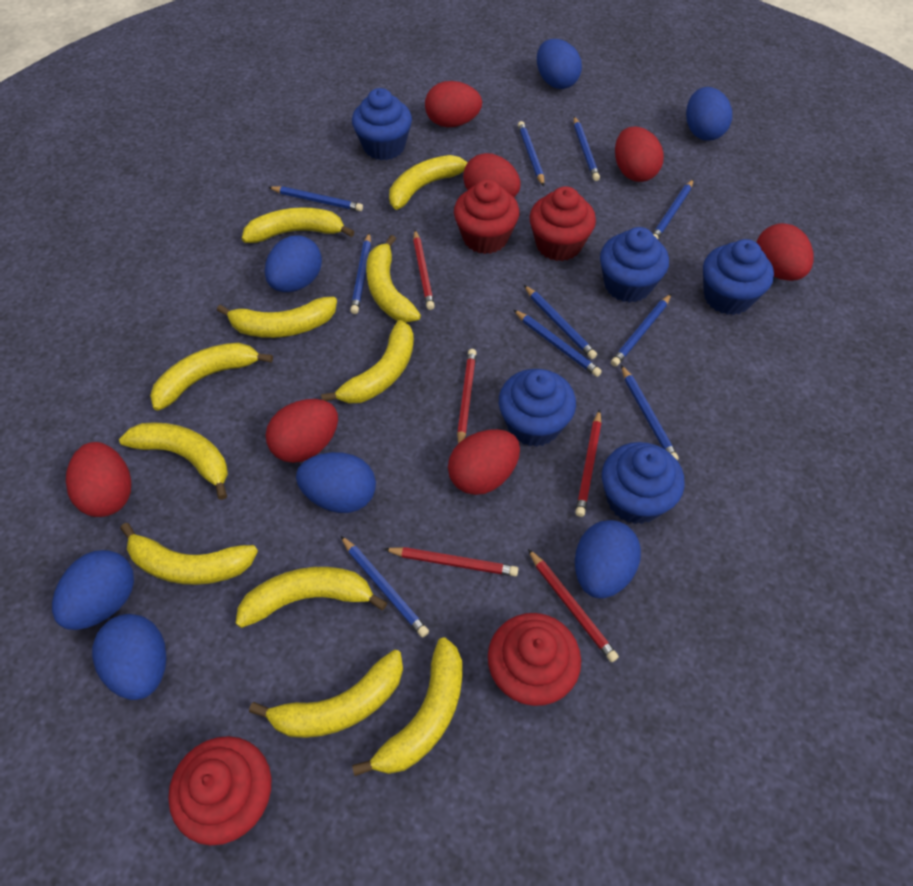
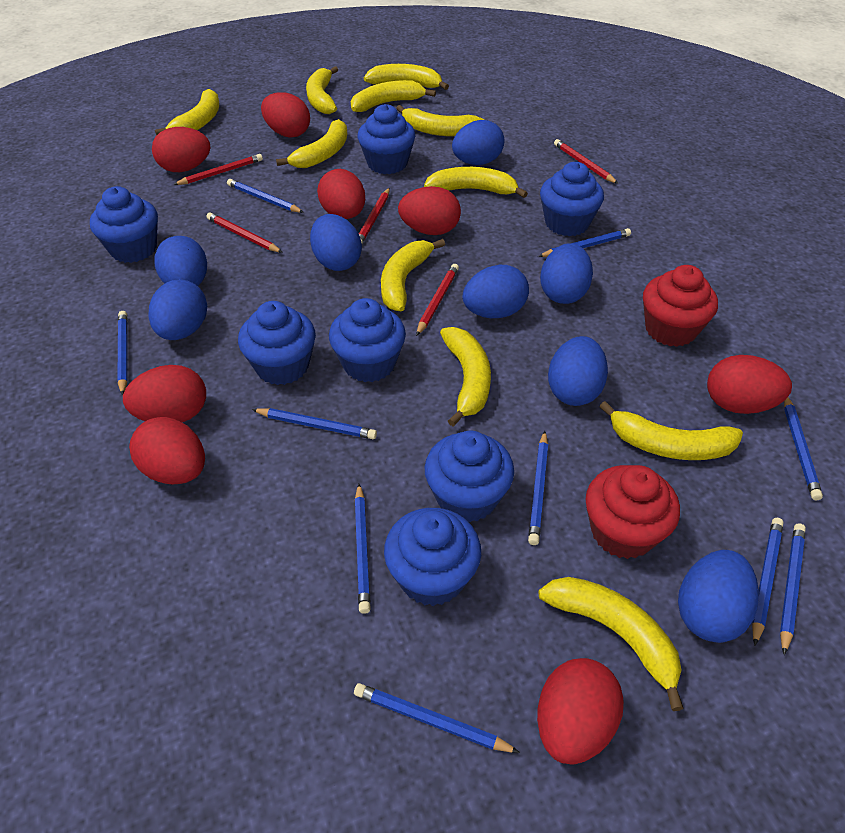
blue cupcake: [352,88,412,160] [499,369,576,447] [600,227,669,303] [602,442,685,524] [703,239,774,315] = 5 -> [90,186,158,263] [238,301,316,385] [329,298,406,382] [358,104,415,174] [384,508,481,606] [424,431,514,523] [540,162,604,236] = 7
blue egg: [52,550,134,630] [92,614,166,700] [265,235,322,292] [296,452,376,513] [537,39,582,89] [575,520,641,598] [686,87,732,141] = 7 -> [148,280,207,340] [154,236,207,286] [310,214,362,271] [452,120,504,165] [463,265,529,318] [540,243,593,304] [548,336,608,406] [678,550,759,643] = 8
red cupcake: [168,736,271,846] [454,179,520,254] [488,613,581,706] [529,186,596,261] = 4 -> [585,465,680,559] [643,265,718,347] = 2
red egg: [66,442,131,517] [266,399,338,463] [425,81,482,127] [448,429,520,495] [463,153,521,197] [615,126,664,182] [756,223,814,281] = 7 -> [123,365,206,422] [129,417,205,484] [152,127,210,172] [261,92,310,137] [317,169,365,219] [398,186,461,235] [537,658,624,765] [707,355,792,414] = 8

